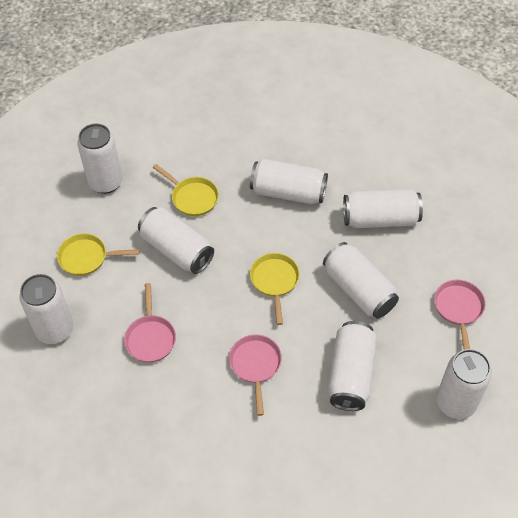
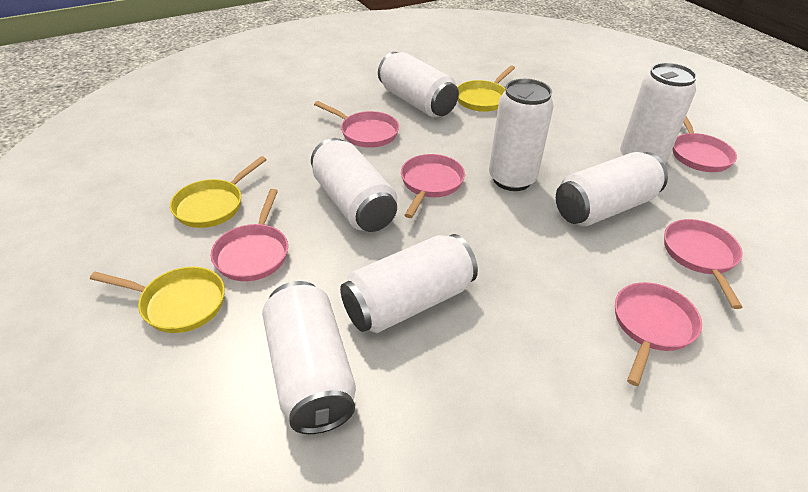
pink pan: [124,283,176,363] [229,334,282,416] [434,280,486,350] = 3 -> [211,189,288,281] [314,101,399,148] [401,154,465,218] [615,282,702,386] [664,219,743,309] [673,116,737,172] = 6
white can: [20,274,74,344] [77,124,123,194] [138,207,214,274] [250,159,328,204] [323,242,399,319] [328,321,377,411] [343,189,423,228] [436,349,492,419] = 8 -> [262,281,356,434] [311,138,397,232] [340,234,478,333] [378,52,459,117] [489,79,554,191] [556,152,668,226] [620,63,697,164] = 7

